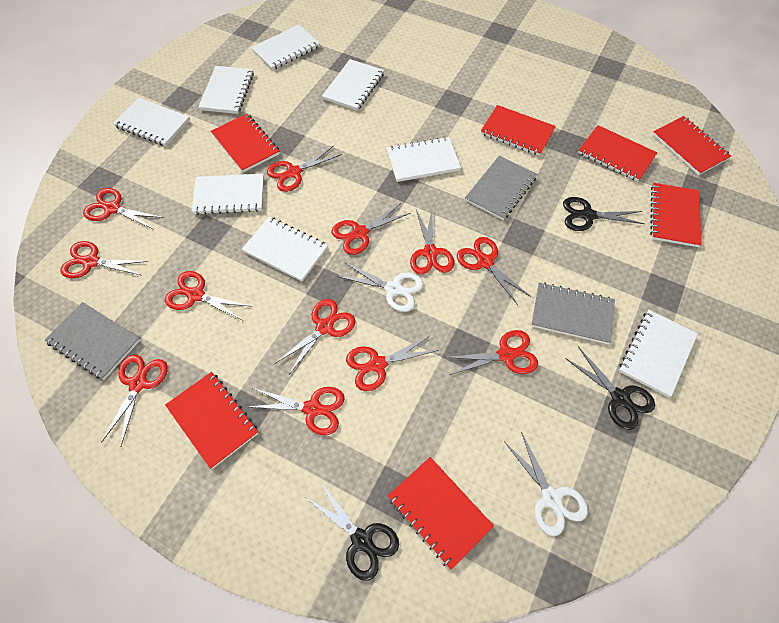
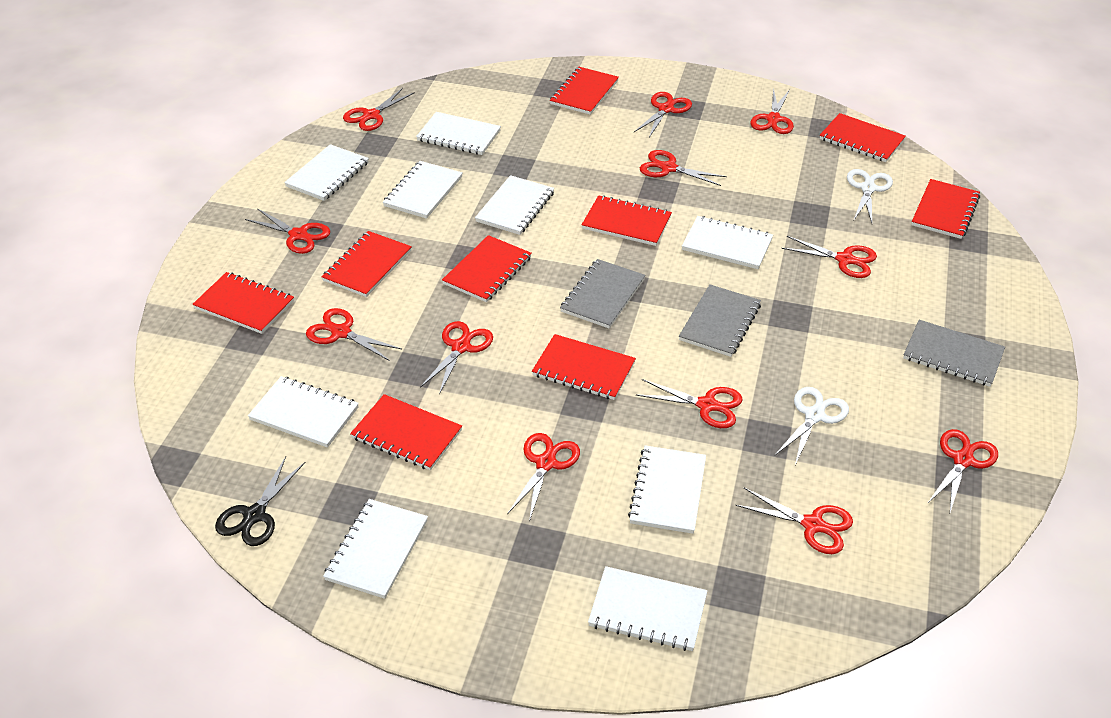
black scissors: [305,483,399,581] [563,197,645,231] [565,347,655,430] = 3 -> [215,457,305,546] = 1
red notebook: [165,372,258,469] [211,114,280,173] [388,457,494,570] [481,105,556,156] [578,125,657,181] [650,183,701,247] [652,116,731,175] = 7 -> [192,272,294,334] [322,231,412,297] [350,394,462,470] [442,235,532,302] [532,334,636,400] [550,67,619,115] [582,195,672,246] [820,113,906,162] [911,179,980,239] = 9
white notebook: [113,98,190,146] [192,173,264,215] [198,66,254,114] [242,217,328,282] [251,25,320,70] [322,59,384,111] [387,137,461,182] [619,310,698,398] = 8 -> [248,376,359,448] [284,144,369,201] [323,499,428,599] [383,161,462,219] [416,112,501,155] [475,175,554,235] [588,566,707,651] [628,446,706,534] [682,216,773,269] = 9

